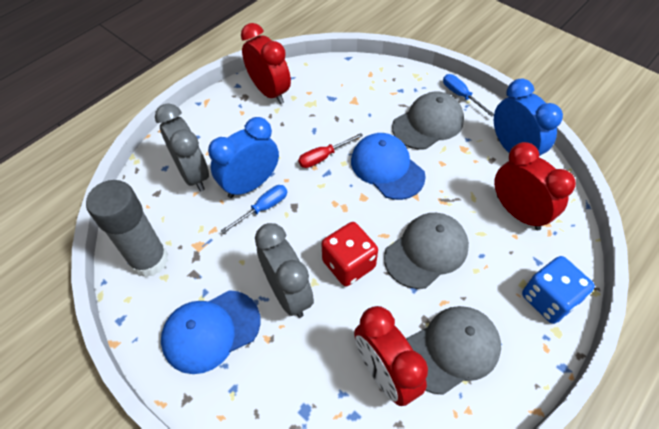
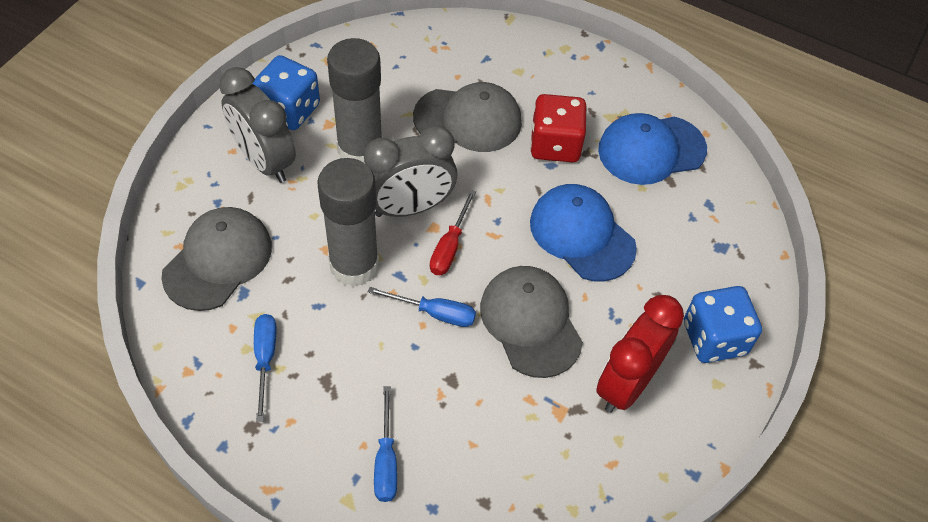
blue clock: [208,117,279,198] [494,79,563,156] = 2 -> none = 0
blue dice: [522,256,595,324] = 1 -> [252,55,320,130] [684,286,762,363] = 2
blue screwdriver: [221,185,287,234] [443,74,494,117] = 2 -> [254,314,276,422] [368,287,476,327] [374,386,397,502] = 3
grey glue stick: [86,180,168,277] = 1 -> [317,158,379,287] [327,38,383,163] = 2
red clock: [241,23,291,104] [354,306,428,406] [494,142,576,230] = 3 -> [596,295,684,413] = 1

